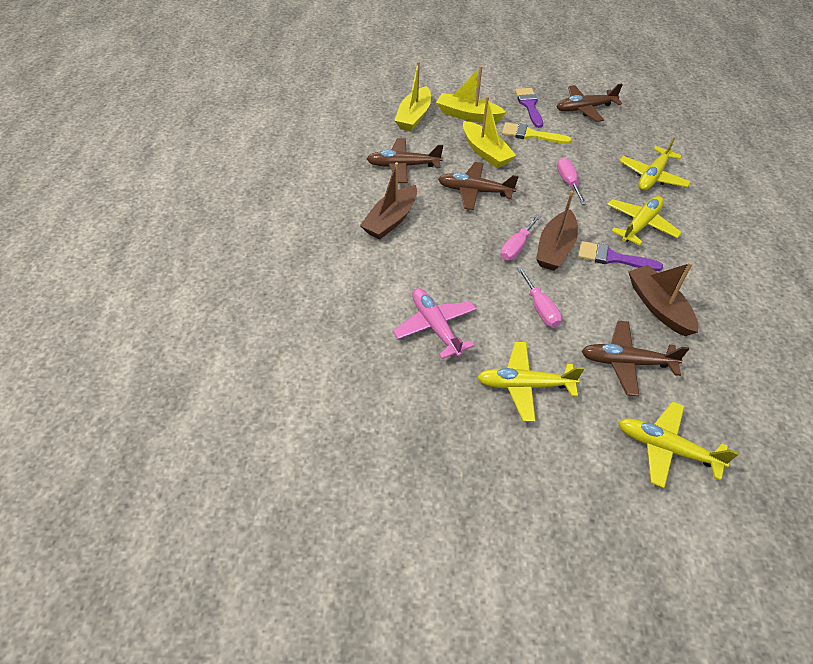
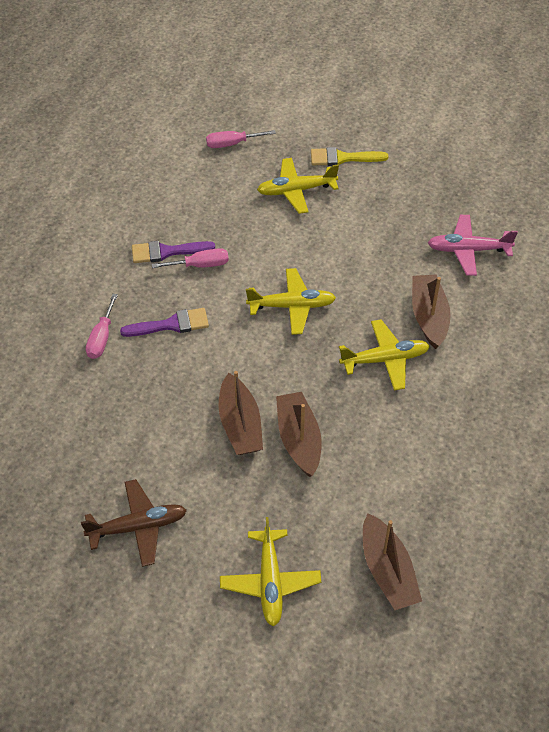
brown boat: [360,162,417,239] [536,191,578,271] [628,262,698,336] = 3 -> [218,371,263,455] [276,392,321,477] [363,513,422,610] [412,274,451,349] = 4
brown plane: [367,138,443,183] [438,162,519,210] [556,84,623,122] [582,321,689,396] = 4 -> [81,479,187,567] = 1
yellow boat: [394,61,431,131] [436,66,506,123] [463,96,516,168] = 3 -> none = 0

